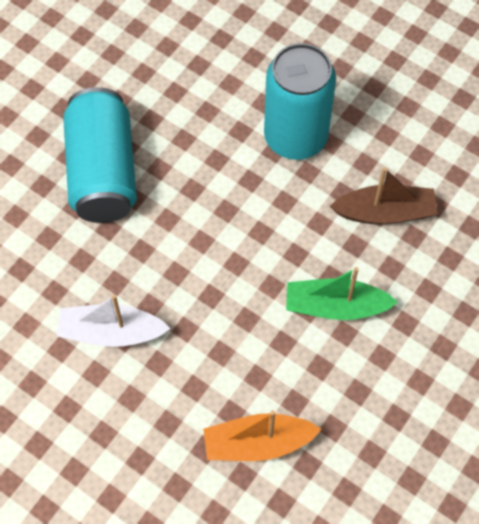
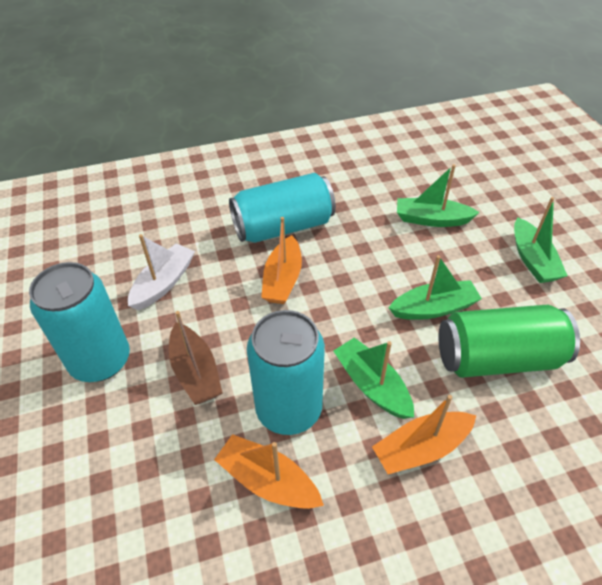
green boat: [286,267,398,320] = 1 -> [334,337,414,419] [389,255,482,320] [397,164,480,227] [514,197,568,283] = 4
green can: none = 0 -> [438,305,580,378] = 1
orange boat: [203,410,322,461] = 1 -> [214,434,324,509] [261,217,302,304] [372,395,476,474] = 3
turquoise can: [63,87,137,223] [264,43,336,160] = 2 -> [29,262,130,382] [229,173,336,243] [247,310,325,435] = 3

